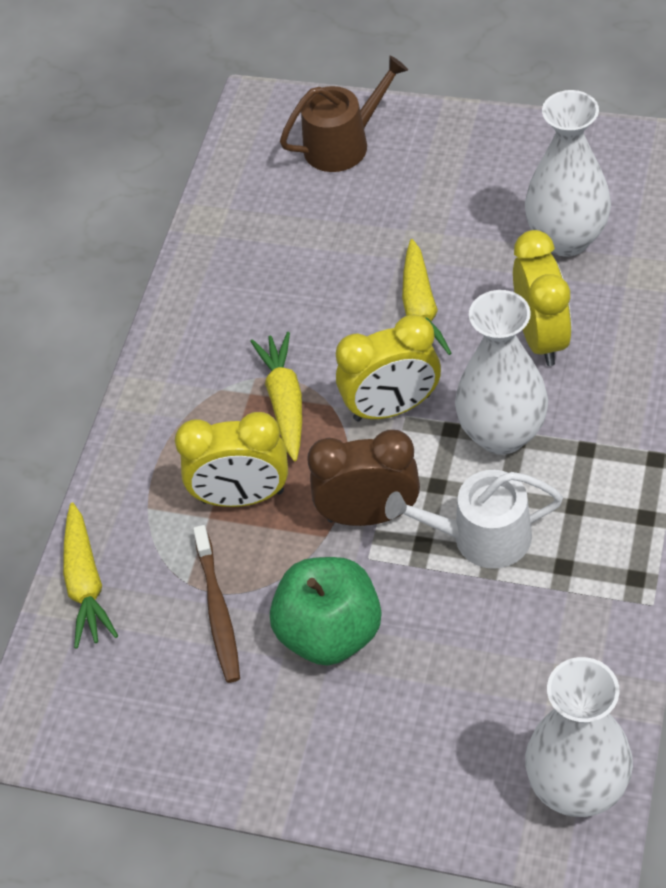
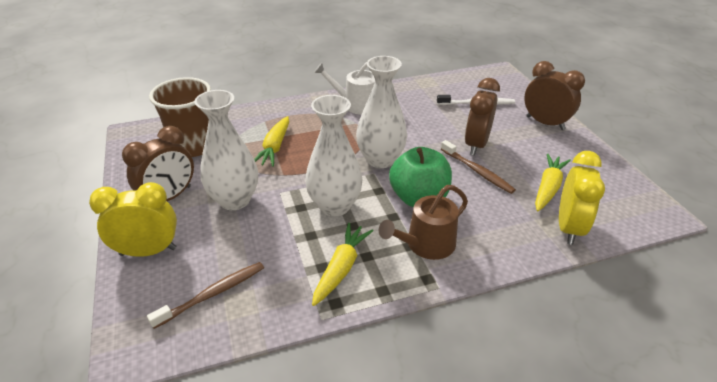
brown clock: [307,430,420,526] = 1 -> [122,126,194,201] [465,78,500,156] [524,61,585,130] = 3
brown cup: none = 0 -> [149,77,211,157] = 1
brown toothbrush: [193,525,240,683] = 1 -> [147,262,264,329] [441,140,516,194] = 2
white toothbrush: none = 0 -> [437,95,515,105] = 1
yellow clock: [175,412,288,507] [336,314,441,421] [513,230,572,366] = 3 -> [89,182,177,257] [559,151,605,245] = 2

